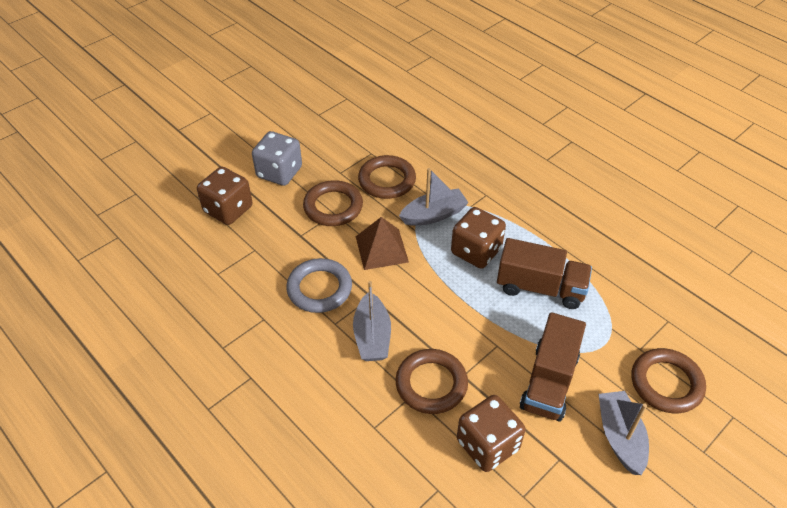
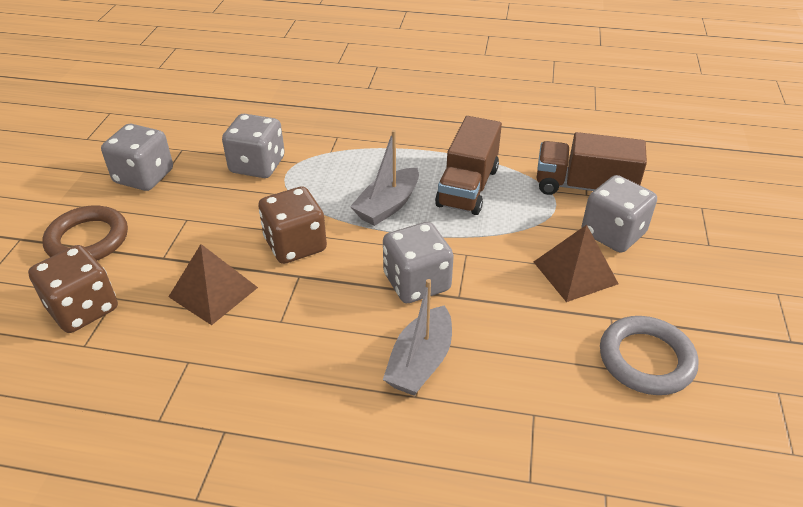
brown dice: [197,167,253,225] [451,207,506,269] [457,395,526,472] = 3 -> [28,245,118,333] [258,186,327,264] = 2
brown pyramid: [356,217,409,270] = 1 -> [169,244,258,325] [534,225,619,302] = 2
brown ring: [303,180,363,226] [358,155,416,199] [396,349,468,414] [632,348,706,413] = 4 -> [43,205,128,261] = 1
grey boat: [353,281,391,361] [399,168,469,226] [598,391,649,475] = 3 -> [350,130,419,226] [383,279,452,396] = 2
grey dice: [252,131,302,186] = 1 -> [101,124,173,191] [222,114,285,178] [383,222,454,303] [581,175,657,253] = 4

